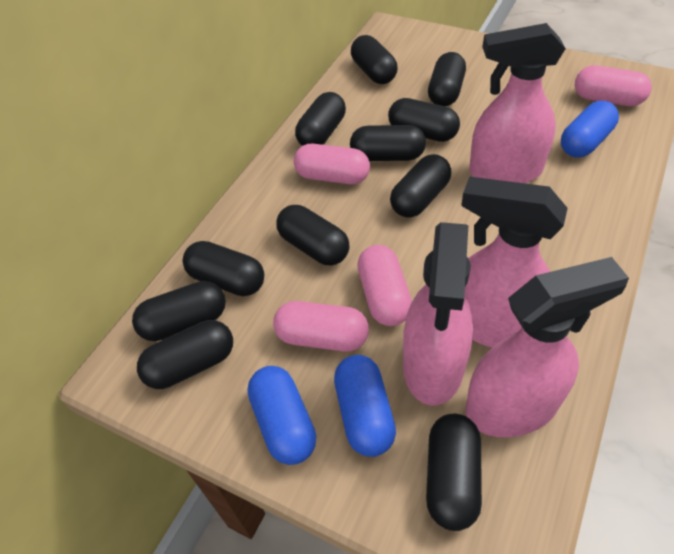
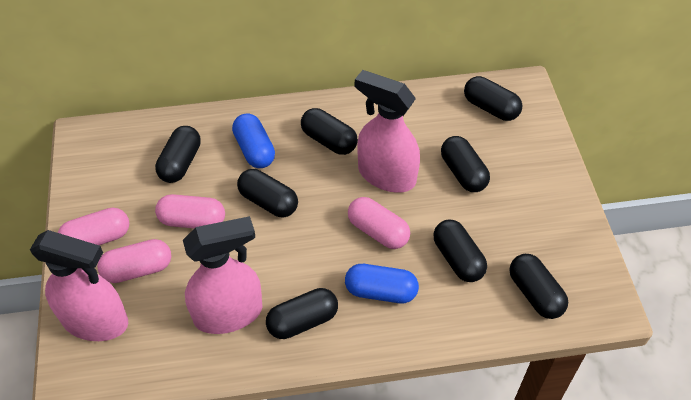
black capsule: [132,281,226,341] [137,320,233,389] [183,241,264,296] [276,205,350,265] [295,92,346,146] [350,125,426,161] [351,35,398,84] [388,98,460,142] [390,154,451,218] [426,414,482,531] [428,52,466,107] = 11 -> [155,126,201,183] [237,169,298,217] [266,288,338,339] [301,108,358,155] [433,220,487,282] [441,136,490,192] [464,76,522,121] [510,254,568,319] = 8
blue capsule: [248,366,316,465] [334,355,396,457] [561,101,619,157] = 3 -> [232,114,275,168] [345,264,419,303] = 2
pink spray bottle: [403,222,473,406] [461,176,568,348] [465,257,629,437] [469,23,565,183] = 4 -> [30,230,128,341] [183,216,263,334] [355,70,420,193] = 3

